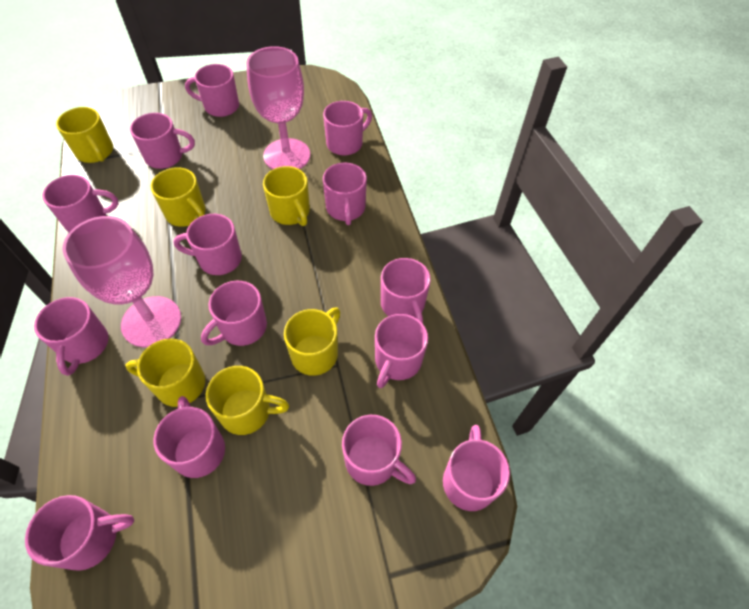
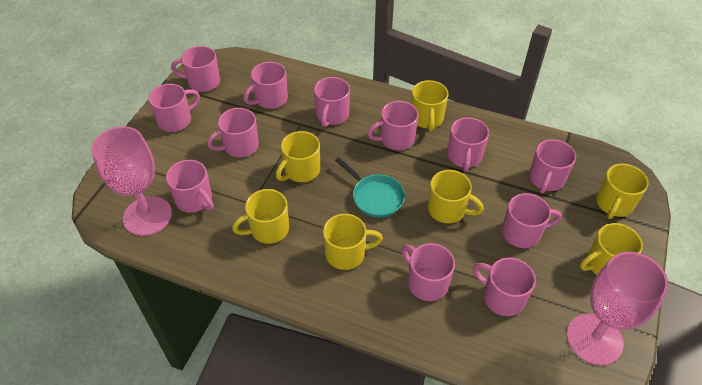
pink mug: [25,495,134,571] [34,297,109,376] [42,175,118,232] [130,113,195,169] [153,396,225,478] [173,214,242,275] [185,64,239,117] [201,281,267,346] [323,101,372,155] [323,163,367,225] [342,415,416,486] [375,314,428,388] [381,258,431,324] [443,425,510,511] = 14 -> [148,84,200,132] [166,160,214,213] [171,46,220,92] [207,108,259,158] [244,62,288,109] [314,77,350,127] [367,101,419,150] [402,243,455,301] [447,117,489,172] [473,257,536,316] [502,193,562,248] [529,139,576,194] = 12
turquoise pan: none = 0 -> [335,157,405,218] = 1
yellow mug: [56,107,113,163] [125,339,205,407] [151,167,205,227] [206,366,289,435] [263,166,310,226] [284,307,340,376] = 6 -> [232,189,289,244] [276,131,320,182] [323,214,383,270] [411,80,448,131] [428,170,484,223] [580,223,643,275] [596,164,649,219] = 7

